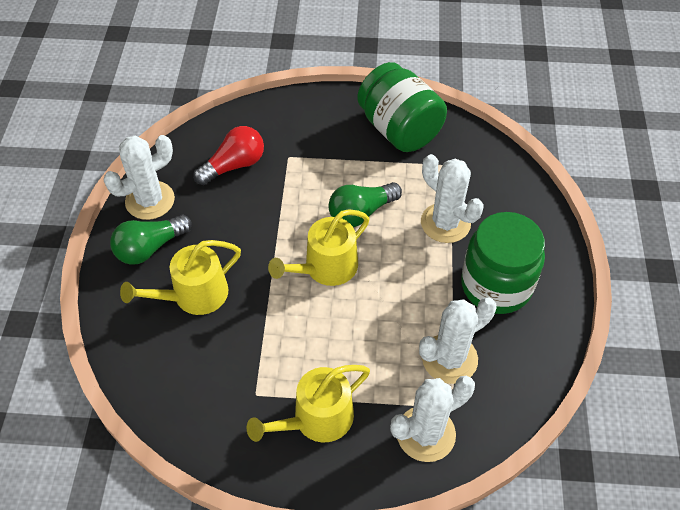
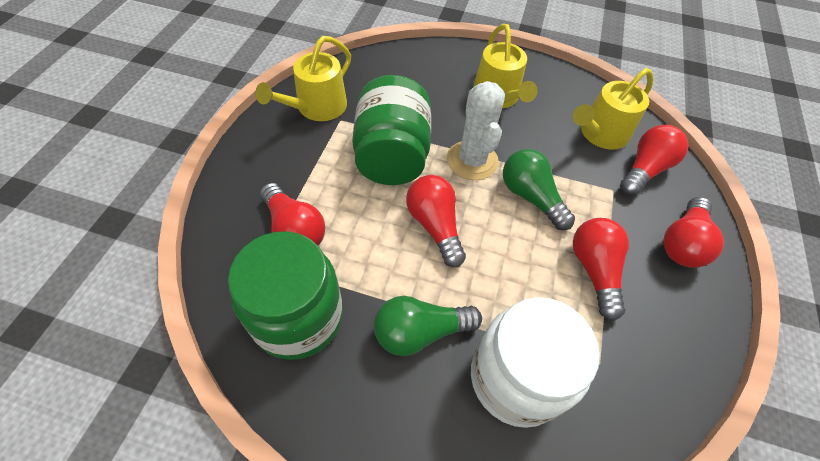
red light bulb: [193,126,264,185] = 1 -> [260,183,325,245] [406,175,466,267] [573,218,629,321] [620,125,689,196] [663,197,724,268] = 5
white cactus: [104,135,175,220] [390,376,475,462] [419,297,496,384] [421,154,484,243] = 4 -> [447,81,505,180] = 1
white jar: none = 0 -> [471,297,600,428] = 1

